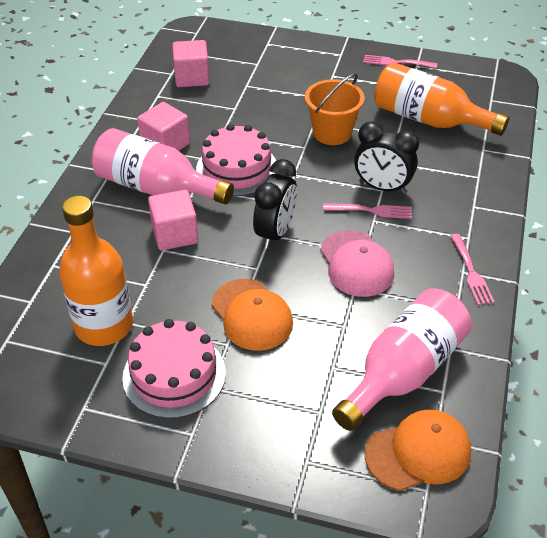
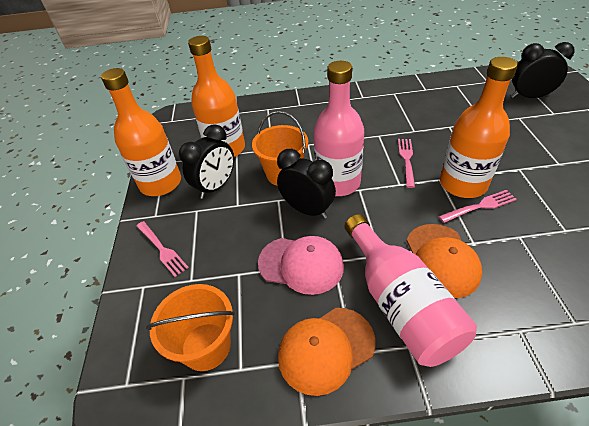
black clock: [253,159,297,249] [354,121,419,194] = 2 -> [179,124,234,199] [277,149,336,219] [511,42,575,98] = 3
orange bottle: [59,196,133,346] [374,62,509,136] = 2 -> [101,68,181,196] [188,36,245,157] [440,57,518,198] = 3
orange bucket: [305,73,365,145] = 1 -> [146,284,235,371] [252,111,308,186] = 2
pink cake: [122,319,226,419] [196,124,276,196] = 2 -> none = 0
pink cube: [137,102,190,151] [148,190,198,251] [172,40,210,87] = 3 -> none = 0

